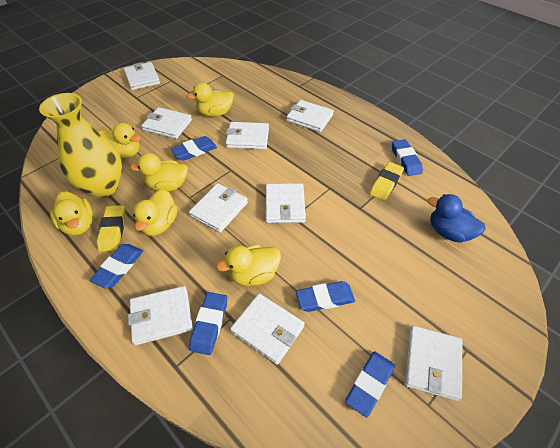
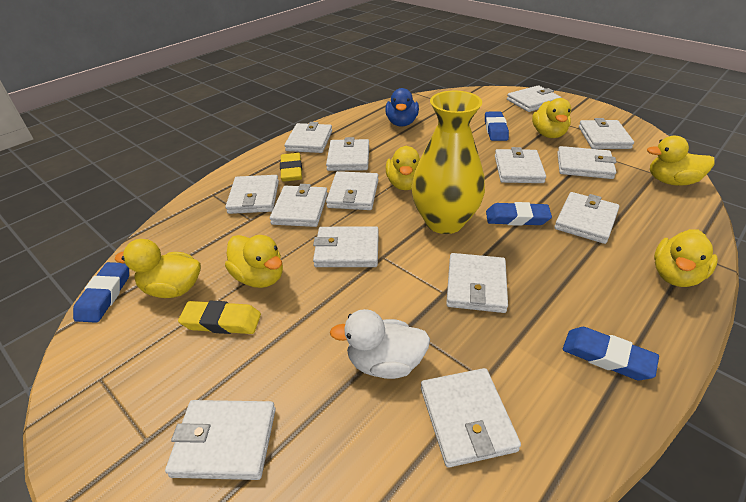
blue eraser: [90,244,143,288] [171,136,217,161] [189,292,227,355] [296,281,355,312] [345,351,395,418] [392,139,423,176] = 6 -> [73,262,129,323] [485,112,509,141] [486,202,552,226] [563,327,659,380] = 4
white duck: none = 0 -> [330,309,430,379] = 1
white wallet: [124,62,160,90] [128,286,193,345] [142,107,192,139] [189,183,248,233] [226,122,269,149] [230,294,305,365] [266,183,306,223] [287,100,334,132] [405,326,462,401] = 9 -> [165,400,276,480] [226,175,279,214] [270,184,328,227] [284,122,332,153] [313,226,379,267] [326,137,369,171] [326,171,379,210] [421,368,521,468] [446,253,508,313] [495,147,546,183] [507,85,562,112] [554,192,619,244] [557,146,617,179] [579,118,634,149] = 14

